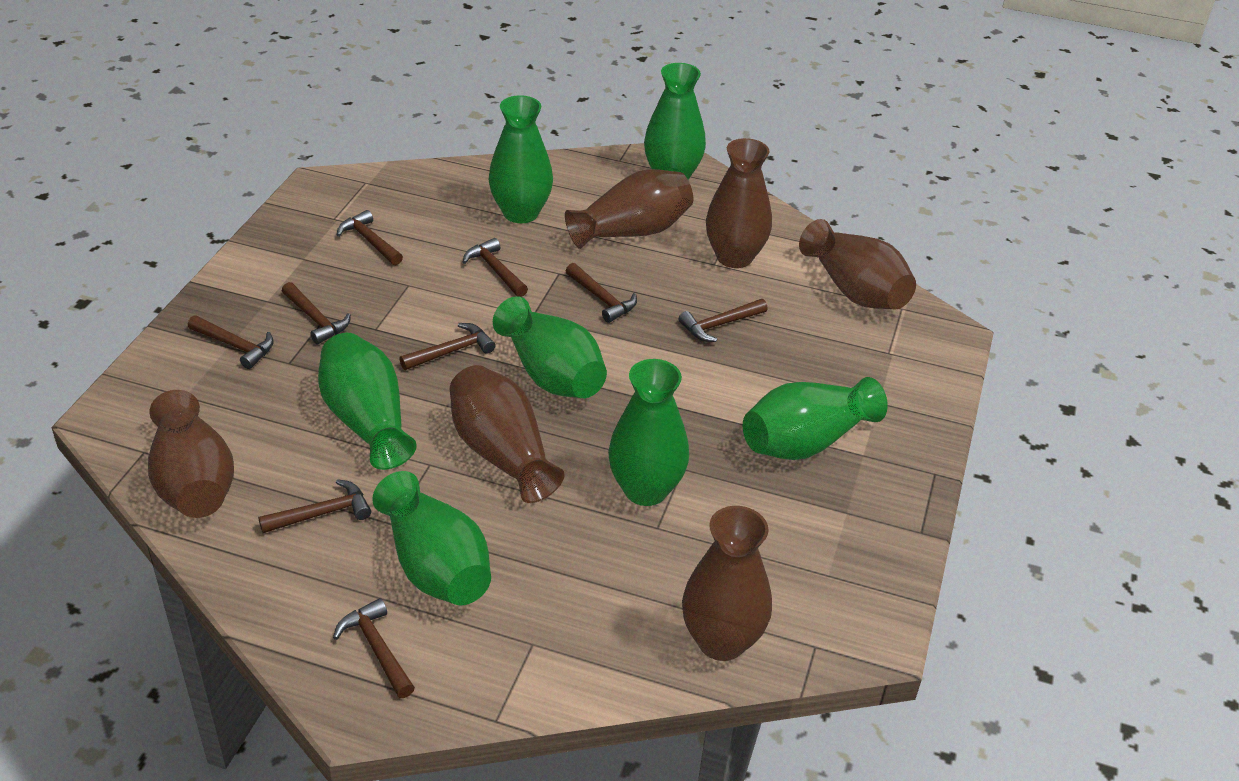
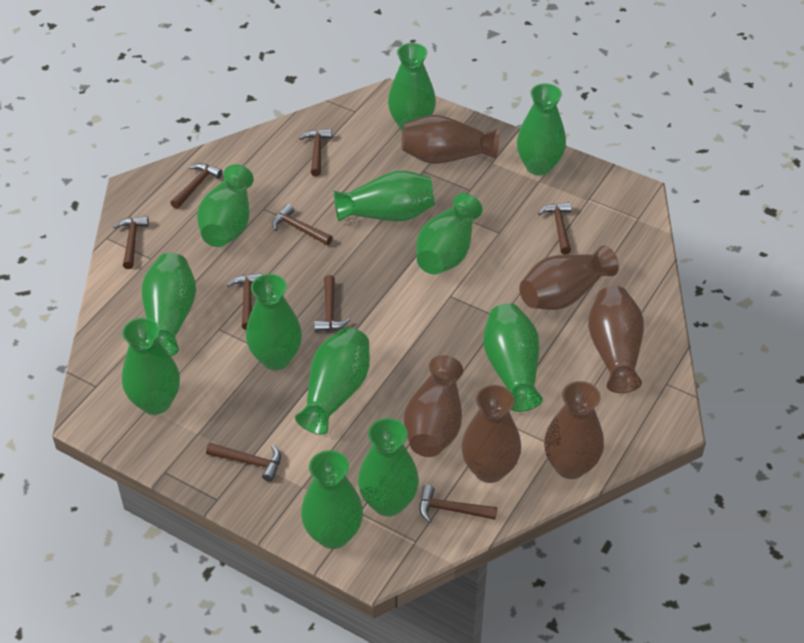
green vase: [318,333,417,470] [372,471,491,605] [488,95,553,223] [493,296,607,398] [608,359,689,506] [644,63,706,180] [743,377,888,460] = 7 -> [122,318,180,415] [142,253,196,356] [197,164,254,247] [246,274,302,370] [295,327,370,435] [301,450,363,549] [333,171,435,221] [358,418,419,517] [388,43,436,131] [416,193,482,274] [483,303,543,412] [517,83,566,176] = 12

